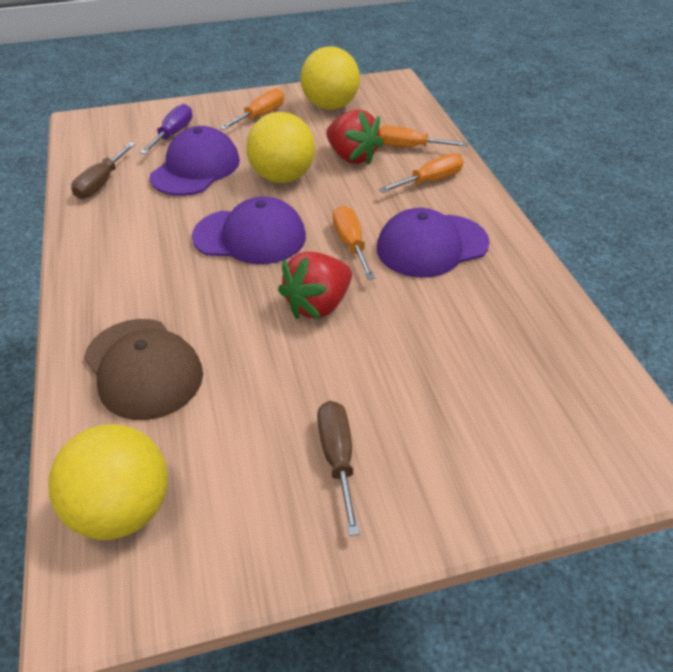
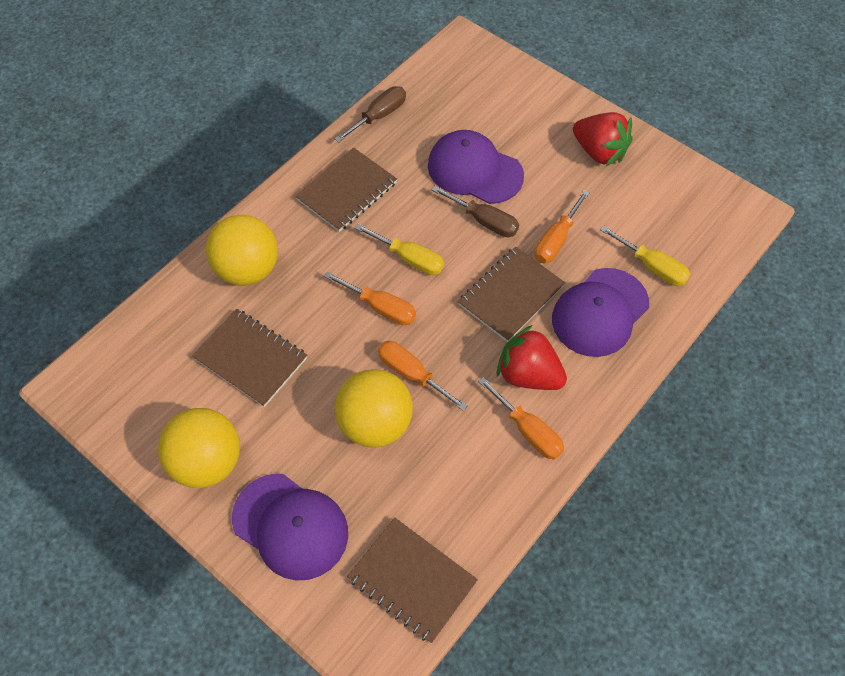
brown cap: [84,319,203,420] = 1 -> none = 0
brown notebook: none = 0 -> [192,309,307,407] [295,148,397,232] [347,517,478,643] [458,246,565,342] = 4
purple screwdriver: [140,104,193,154] = 1 -> none = 0
yellow screwdriver: none = 0 -> [355,224,444,275] [600,225,690,286] = 2

